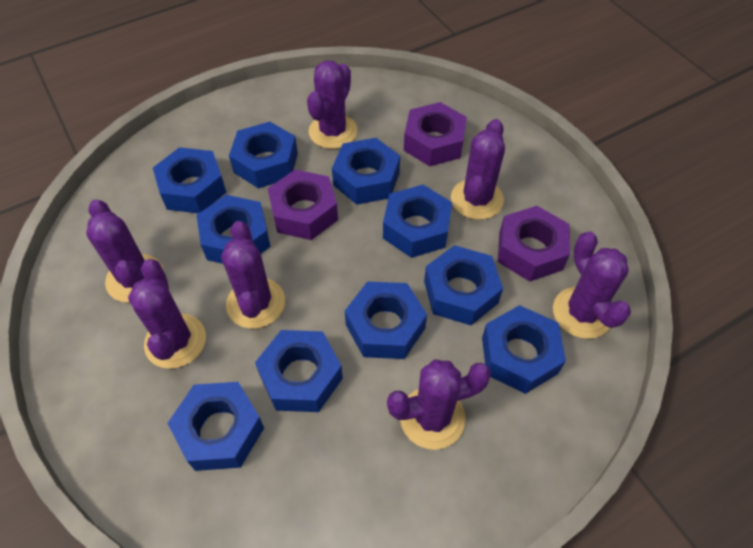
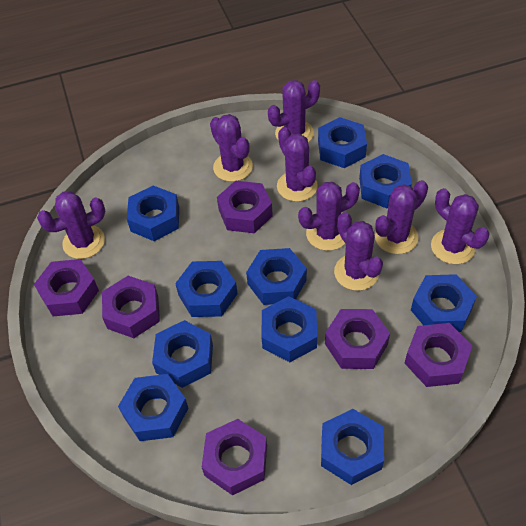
purple cactus: [86,199,164,303] [128,259,206,369] [221,221,285,329] [307,61,358,149] [387,359,491,450] [451,119,505,220] [553,231,631,339] = 7 -> [37,191,105,259] [210,114,253,182] [268,80,320,142] [277,127,318,202] [298,182,360,251] [334,212,383,291] [375,180,428,254] [431,188,489,264] = 8
purple nut: [268,170,338,240] [404,102,467,166] [498,206,570,282] = 3 -> [34,259,99,316] [102,276,160,338] [202,419,267,495] [217,181,273,233] [325,309,390,369] [405,323,472,387] = 6

